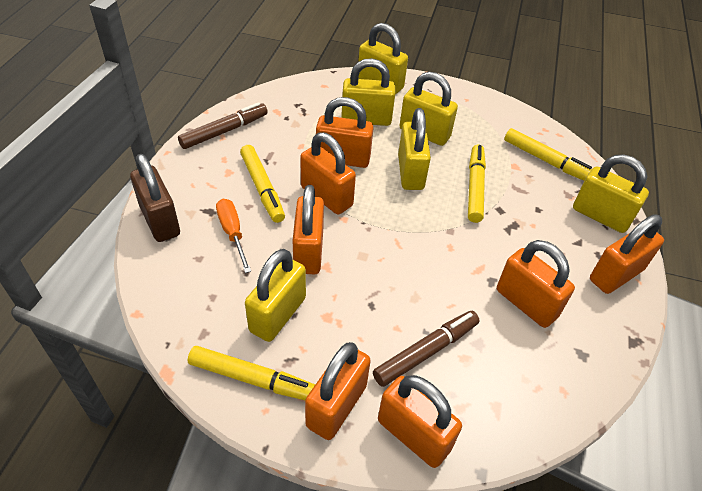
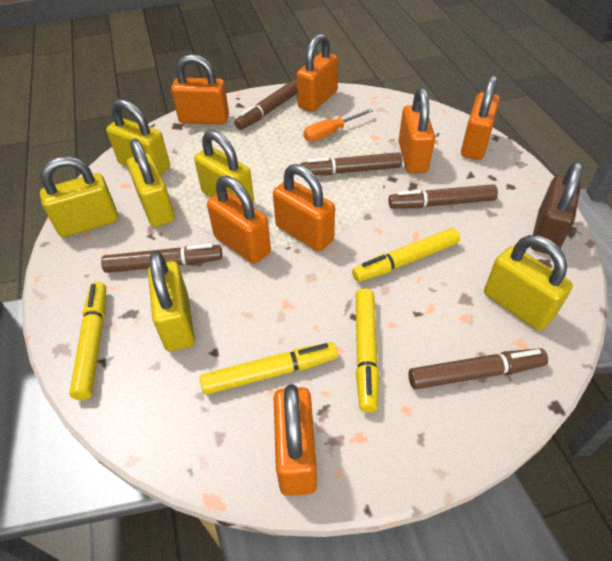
brown marker: [178,102,268,149] [373,311,480,387] = 2 -> [101,244,222,273] [234,79,297,130] [300,152,402,175] [388,184,498,209] [408,348,548,389] = 5

